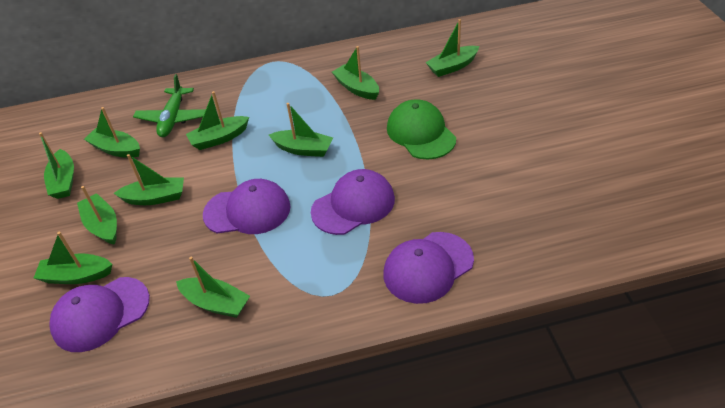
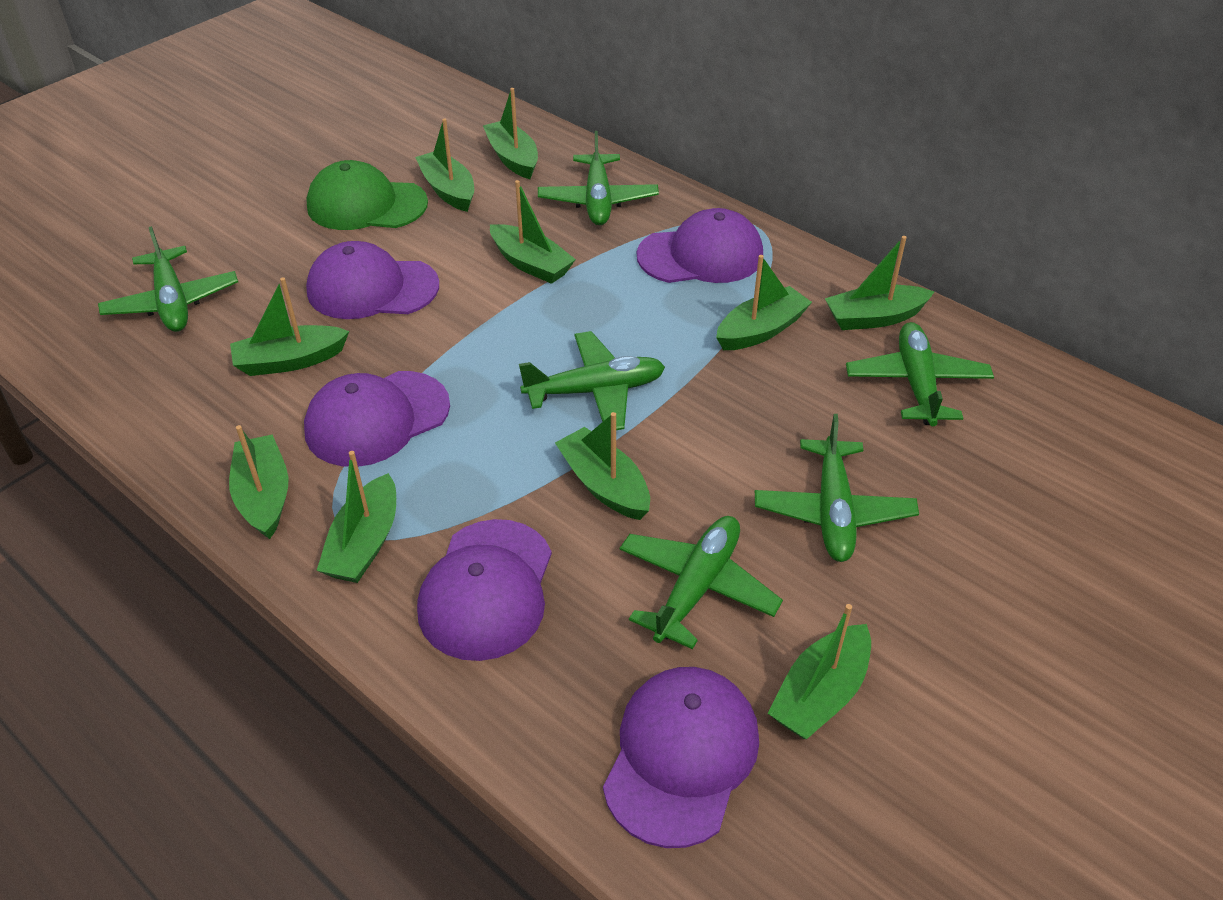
green plane: [133,74,206,137] = 1 -> [98,226,238,332] [519,331,665,430] [538,131,659,225] [620,516,783,649] [755,414,919,562] [846,322,994,426] = 6
purple cap: [49,277,150,352] [203,179,291,234] [311,169,395,235] [383,232,474,304] = 4 -> [304,371,450,467] [306,241,439,319] [417,519,552,661] [603,667,759,848] [637,208,763,283] = 5

